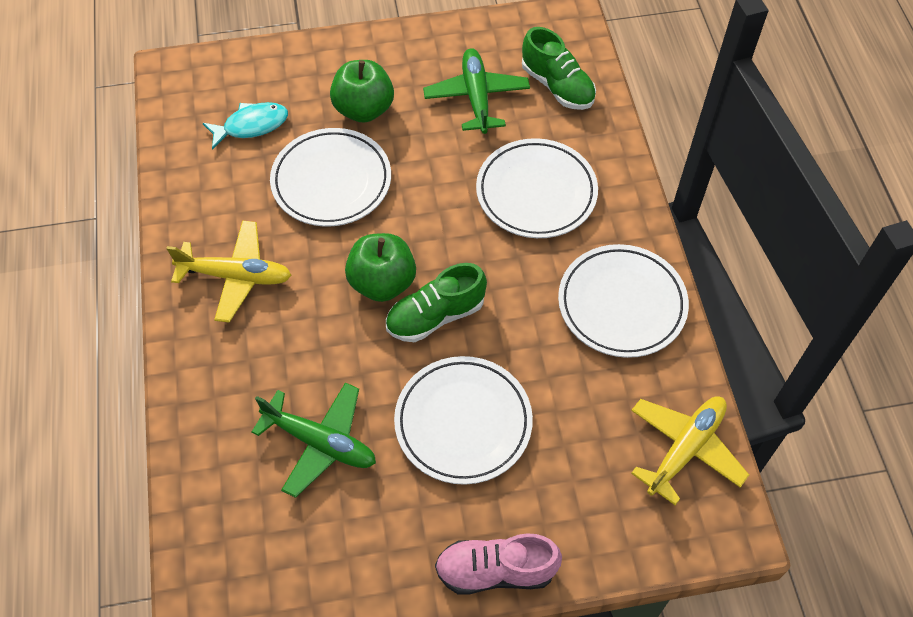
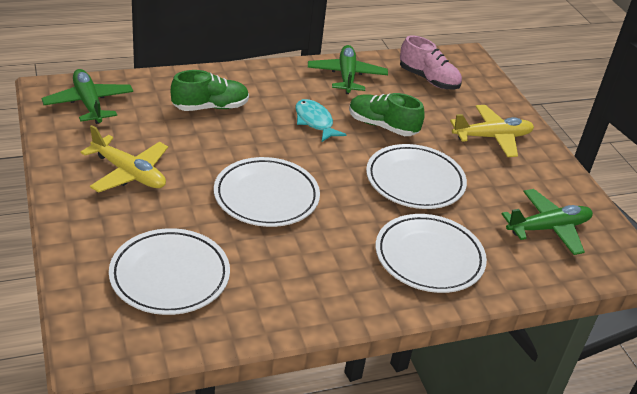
green apple: [330,60,394,123] [345,233,416,302] = 2 -> none = 0
green plane: [251,382,376,498] [423,48,530,134] = 2 -> [41,69,133,124] [308,45,388,94] [502,189,593,255] = 3

